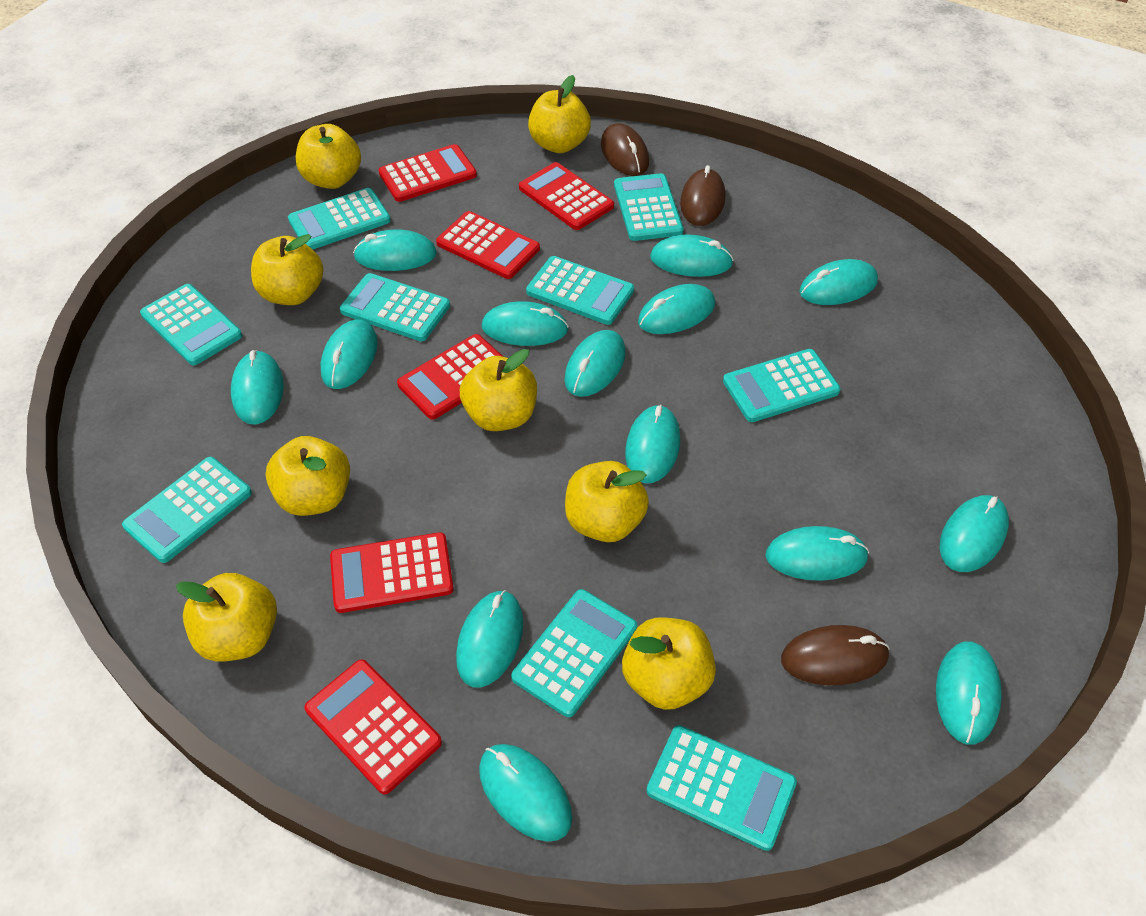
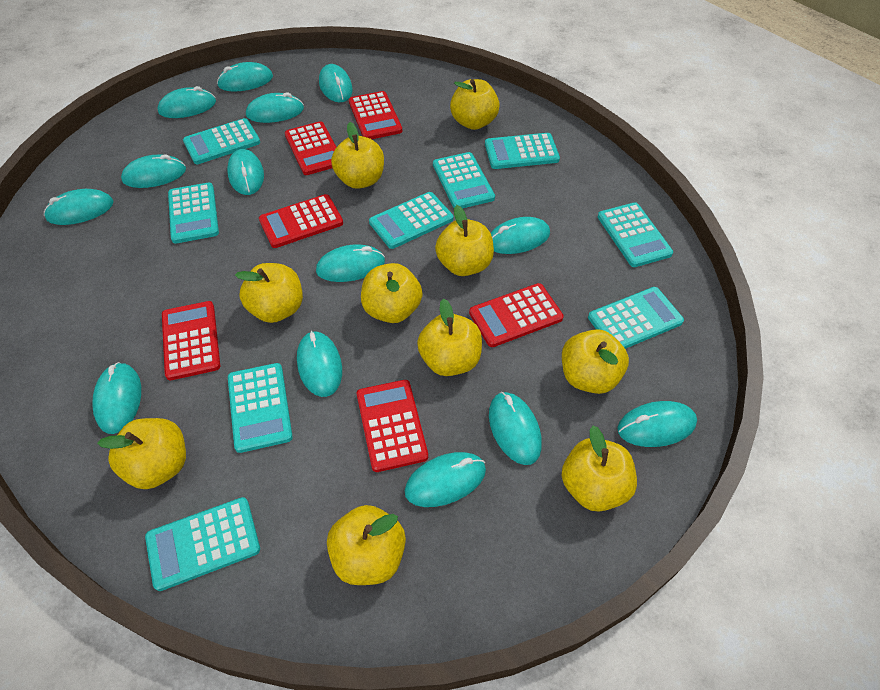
brown mouse: [601,123,649,176] [680,165,725,226] [781,625,890,685] = 3 -> none = 0
yellow apple: [176,573,277,662] [251,234,324,305] [266,436,350,516] [296,124,361,189] [460,349,537,431] [528,75,591,153] [565,461,649,542] [622,617,716,710] = 8 -> [97,418,186,489] [235,263,303,323] [327,505,406,585] [331,122,384,189] [361,263,423,323] [417,299,482,376] [435,205,494,276] [450,79,500,130] [561,426,637,512] [562,329,629,394] = 10

